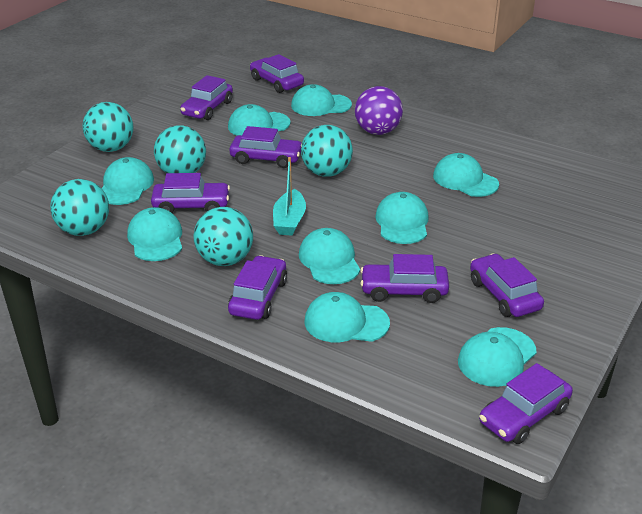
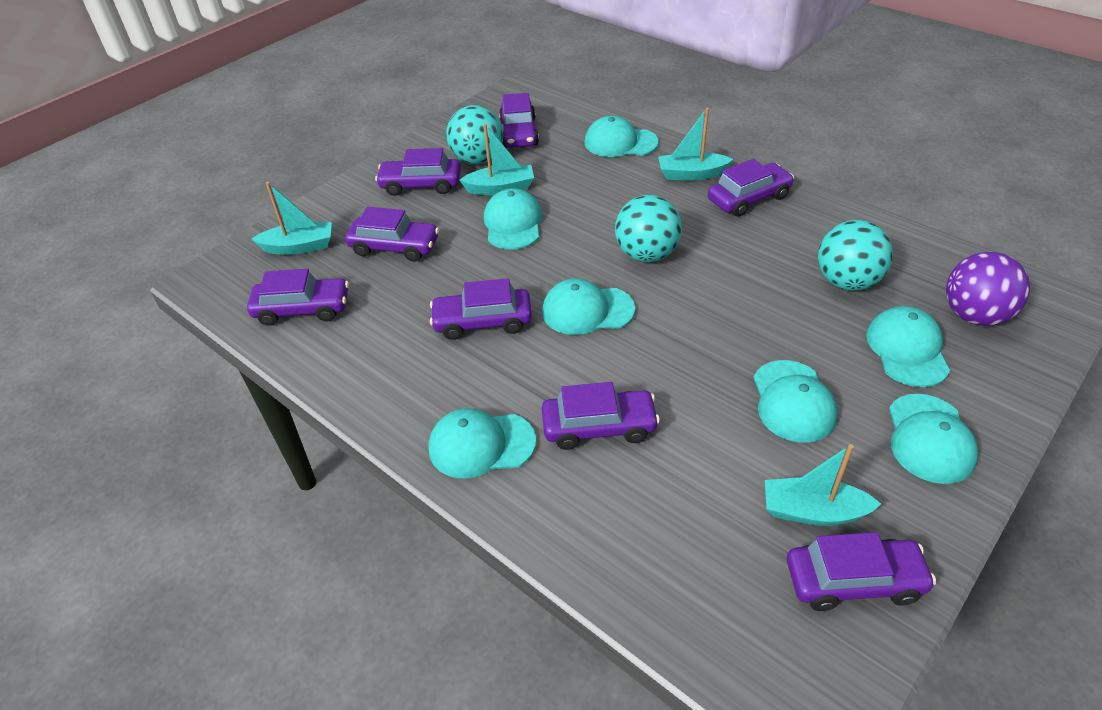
turquoise ball: [50,179,109,236] [82,102,134,152] [154,125,206,173] [193,207,253,266] [301,125,353,177] = 5 -> [446,105,503,164] [615,195,682,262] [818,220,893,291] = 3
turquoise boat: [273,157,306,236] = 1 -> [252,182,332,255] [459,124,534,195] [658,108,733,180] [765,444,881,526] = 4
turquoise cap: [101,157,154,205] [127,207,182,261] [228,104,291,136] [291,84,352,116] [299,228,360,284] [305,292,390,342] [375,192,429,244] [433,153,499,197] [458,327,537,387] = 9 -> [428,408,536,478] [484,188,543,249] [542,278,635,335] [585,116,659,157] [753,360,838,443] [866,306,950,387] [889,394,979,484] = 7

